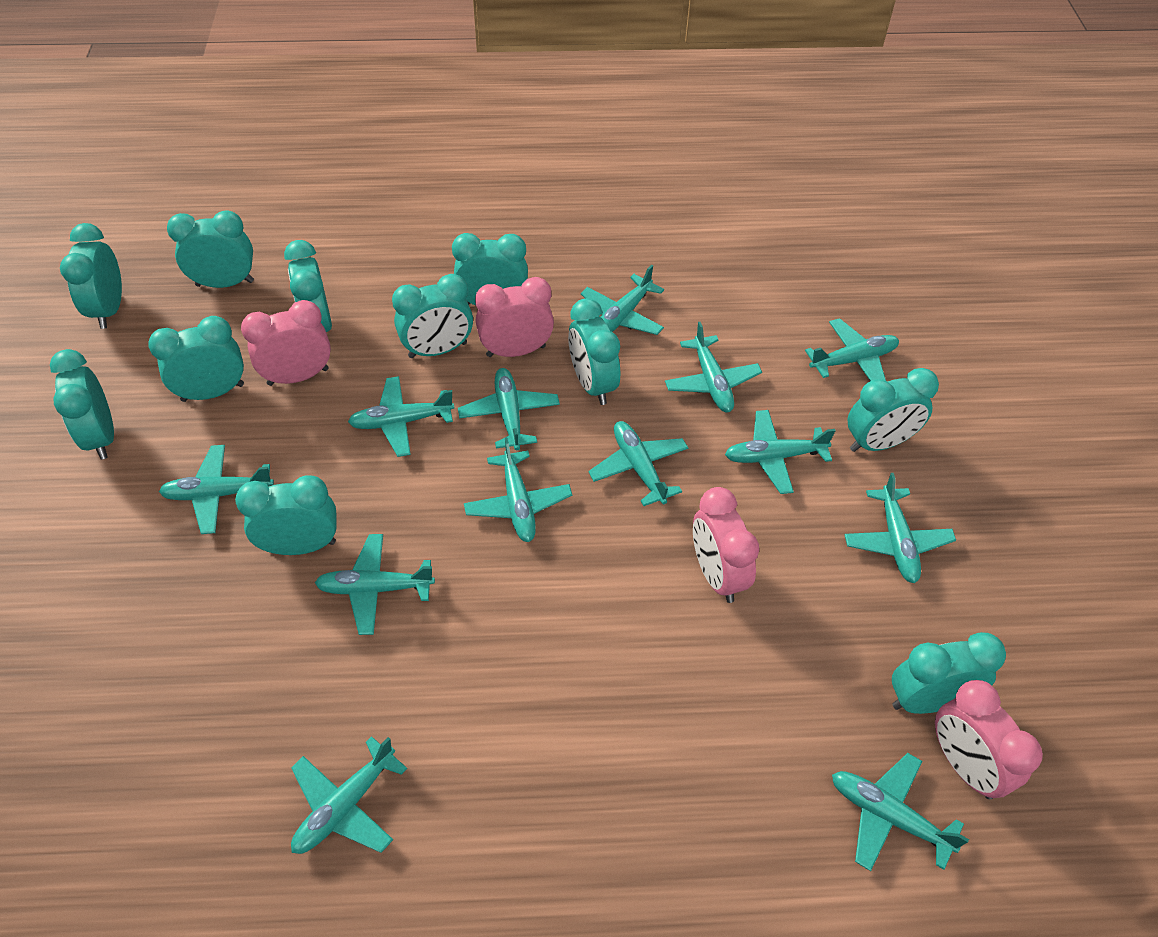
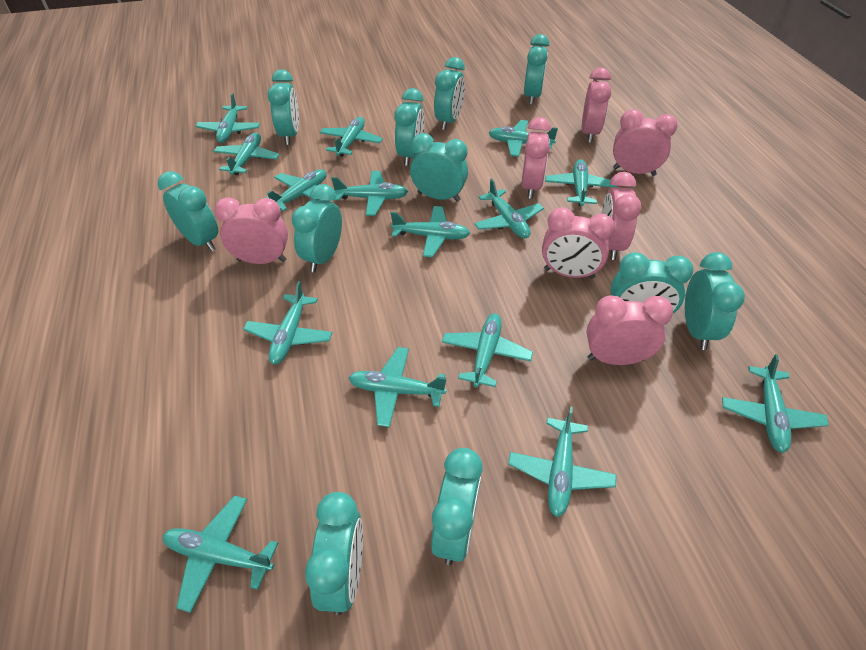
pink clock: [241,300,331,386] [475,277,554,357] [693,487,759,603] [935,680,1043,799] = 4 -> [215,197,288,264] [521,117,551,199] [542,207,615,279] [582,67,611,143] [586,295,673,365] [601,172,641,260] [613,109,678,176] = 7
turquoise plane: [159,445,274,534] [291,736,407,854] [315,534,435,635] [348,376,454,457] [458,368,560,450] [464,437,572,542] [581,265,664,335] [588,421,688,506] [665,322,762,412] [725,410,836,494] [805,318,899,381] [832,753,969,871] [844,473,956,583] = 13 -> [163,496,278,613] [195,93,260,143] [213,133,280,175] [243,281,332,364] [265,169,330,211] [320,117,383,157] [331,171,408,216] [348,347,447,427] [391,206,470,258] [442,313,533,388] [474,178,544,238] [489,120,558,157] [508,406,616,517] [545,159,617,206] [722,354,829,453] = 15

